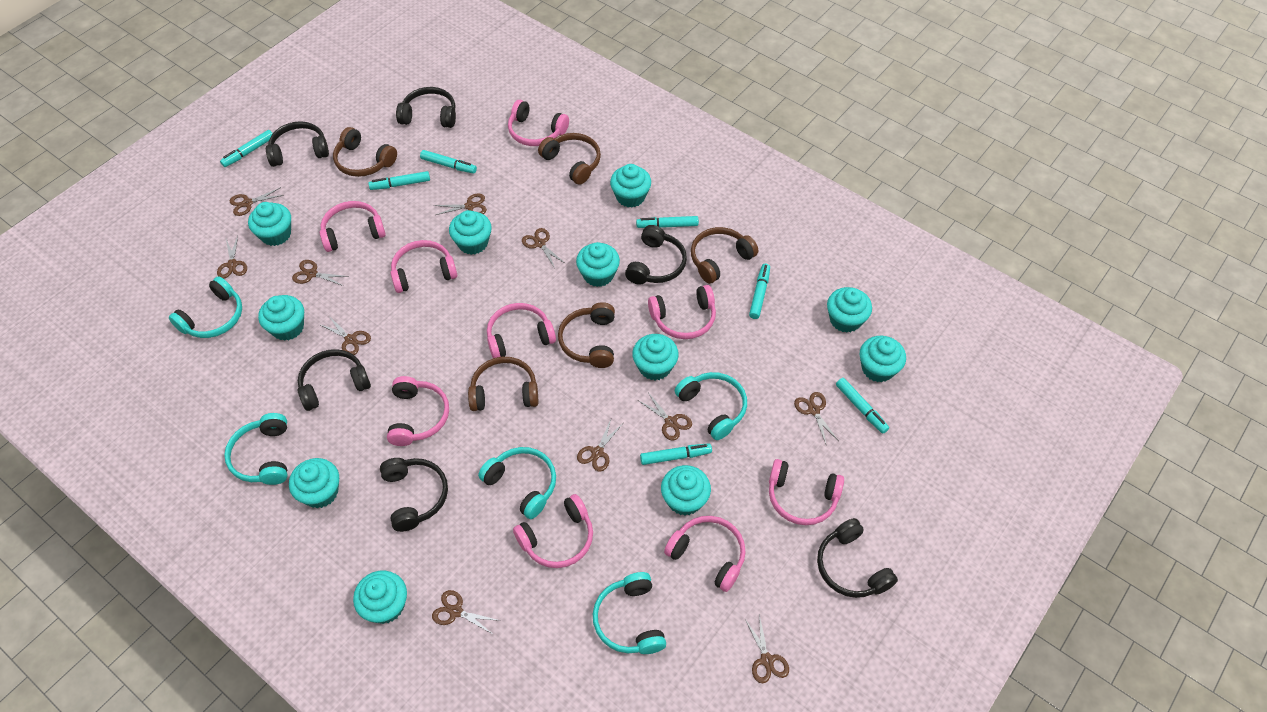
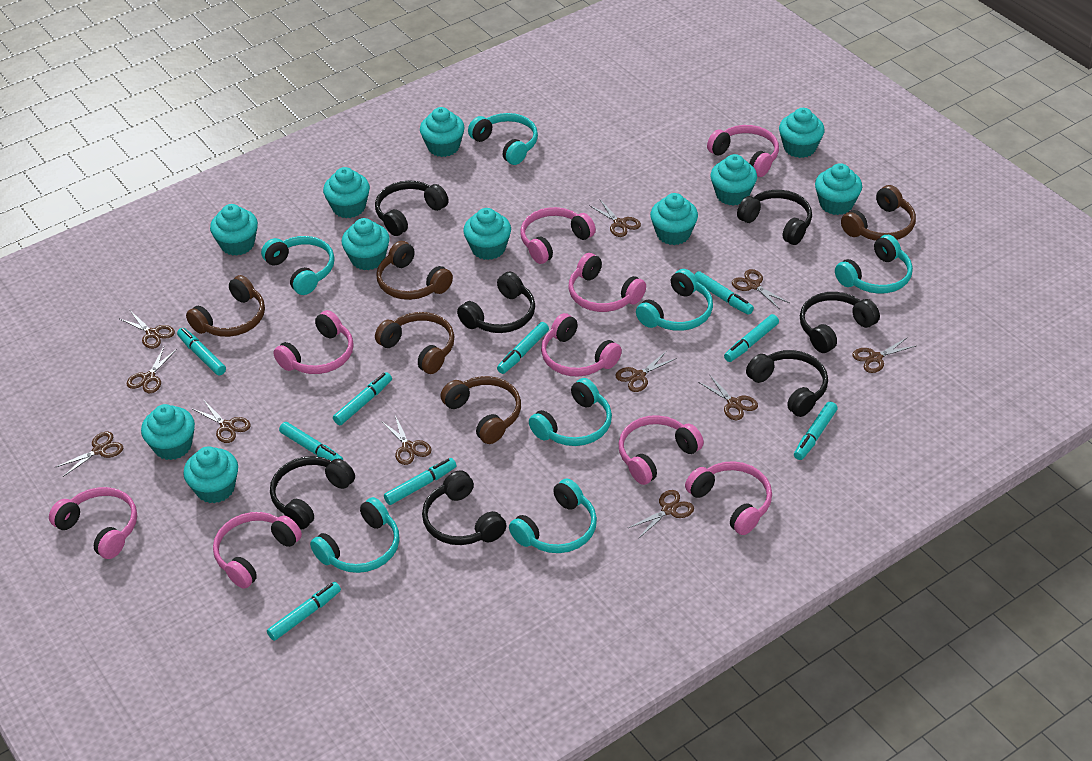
black headphones: [266,121,329,167] [298,349,371,411] [380,458,448,532] [396,87,456,128] [625,225,687,285] [817,518,898,598] = 6 -> [270,456,355,529] [375,180,449,236] [422,470,507,545] [457,271,535,333] [737,190,812,245] [746,350,828,417] [800,292,880,353] = 7
turquoise headphones: [169,276,242,338] [224,413,287,485] [478,447,556,519] [593,572,666,654] [675,372,747,440] = 5 -> [261,236,335,295] [310,497,400,573] [468,113,538,165] [509,479,597,553] [529,378,612,446] [636,269,713,331] [835,235,913,294] = 7
turquoise marker: [220,130,273,167] [368,171,430,190] [420,150,477,174] [636,216,699,228] [640,443,712,465] [749,264,770,319] [836,378,889,433] = 7 -> [177,328,226,375] [267,582,341,641] [279,422,343,461] [333,372,392,425] [384,458,456,505] [497,322,549,374] [694,271,754,315] [724,314,779,362] [794,401,838,460] = 9

